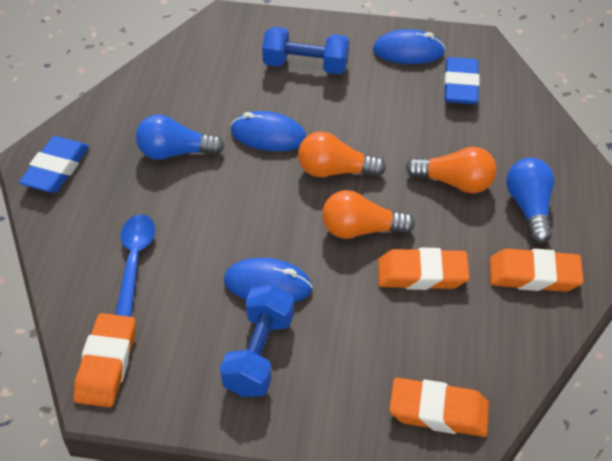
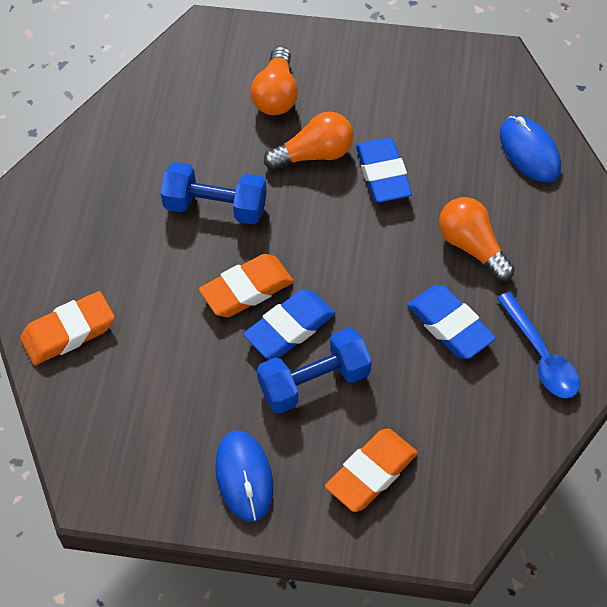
blue eraser: [19,136,89,193] [444,57,480,104] = 2 -> [243,289,335,359] [356,138,412,202] [407,285,496,359] = 3
blue light bulb: [136,114,225,160] [506,158,555,244] = 2 -> none = 0
blue mouse: [224,258,312,303] [231,111,307,151] [373,29,445,64] = 3 -> [216,431,273,522] [500,116,561,183] = 2
orange eraser: [74,313,136,407] [378,248,469,290] [389,378,489,437] [490,248,583,292] = 4 -> [20,291,115,365] [199,254,294,317] [325,429,418,512] = 3

